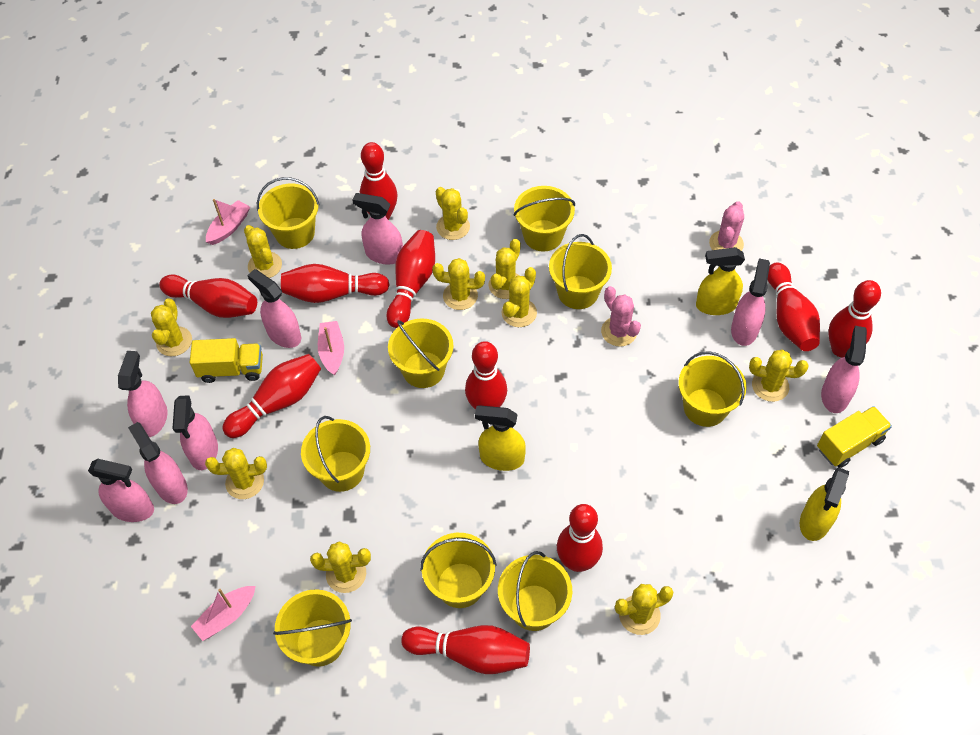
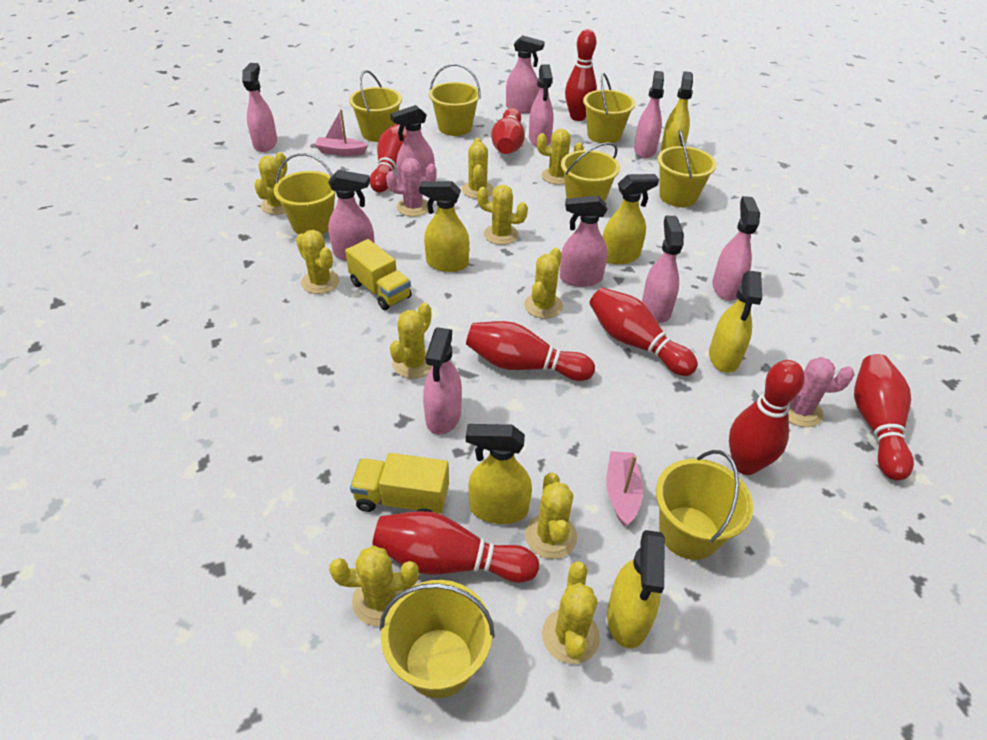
pink boat: [191,586,256,641] [206,199,250,245] [318,321,344,375] = 3 -> [314,109,368,156] [606,451,643,526] = 2
pink spray bottle: [88,459,154,522] [118,351,167,437] [128,422,188,504] [172,395,218,470] [247,269,301,348] [352,193,403,265] [731,258,770,346] [821,326,867,413] = 8 -> [242,63,277,152] [328,170,375,261] [390,105,435,184] [423,327,462,435] [506,35,545,114] [529,64,554,147] [559,196,608,287] [634,71,664,158] [642,216,684,323] [712,196,760,301] = 10
red bowling pin: [159,275,257,318] [222,354,321,438] [281,264,390,303] [360,142,398,220] [386,230,435,328] [401,625,530,674] [465,341,507,410] [557,504,603,572] [767,262,820,351] [828,280,881,357] = 10 -> [370,124,407,193] [372,511,539,583] [466,321,595,381] [491,108,525,154] [565,29,597,121] [589,287,698,376] [729,360,805,475] [854,354,914,481] = 8
yellow bucket: [257,177,320,249] [273,589,352,667] [301,416,370,492] [388,318,454,388] [420,533,497,608] [498,551,572,631] [513,186,575,252] [549,234,612,309] [678,351,747,427] = 9 -> [273,153,337,234] [349,70,402,142] [380,580,495,698] [429,64,480,136] [561,142,620,202] [583,73,635,143] [656,450,753,560] [657,130,717,207] = 8
yellow spray bottle: [475,405,526,471] [696,247,745,315] [800,467,849,541] = 3 -> [419,181,469,272] [466,424,532,524] [603,174,659,264] [607,530,665,648] [661,71,693,151] [709,271,762,373] = 6

